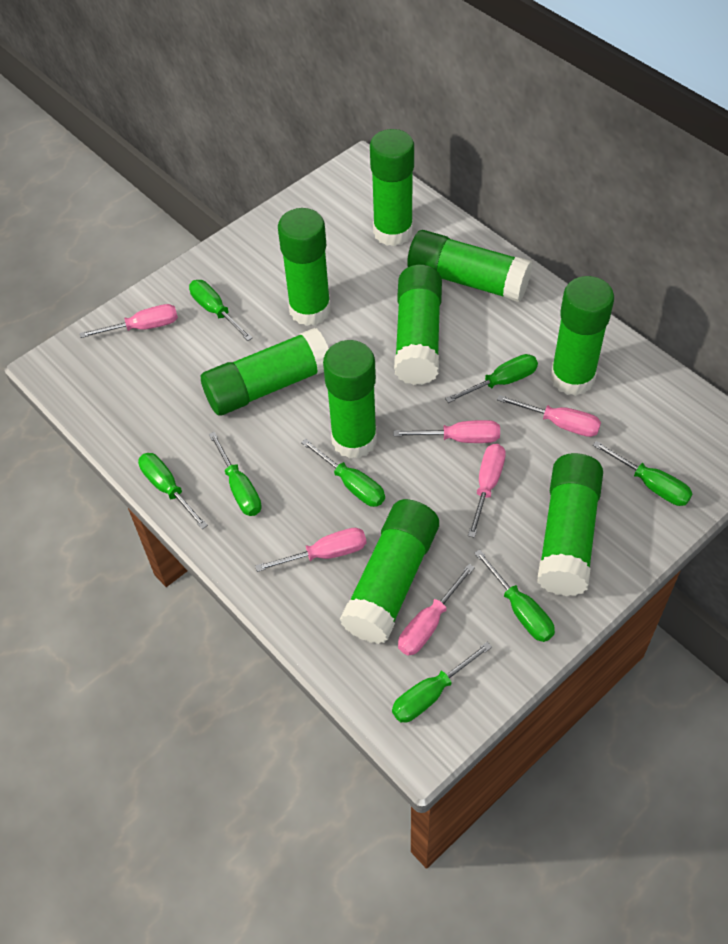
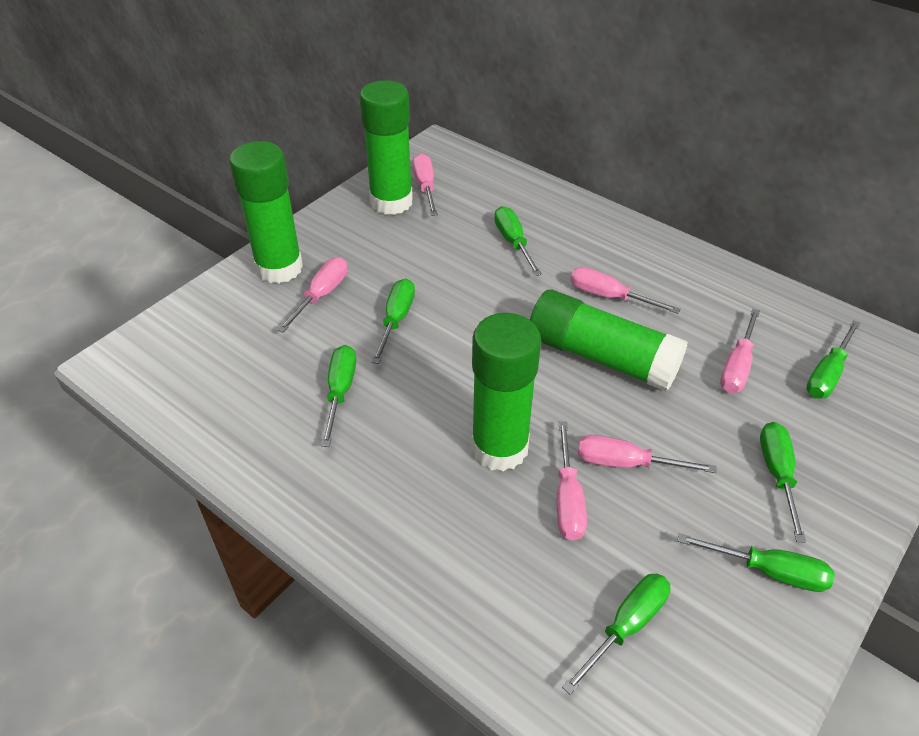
green glue stick: [201,328,329,416] [278,208,331,326] [323,340,377,459] [340,499,439,644] [370,129,414,246] [394,265,442,385] [407,230,532,302] [537,453,603,596] [550,276,614,396] = 9 -> [229,141,303,283] [359,80,413,215] [471,313,541,471] [530,290,688,391] = 4
green screwdriver: [138,453,208,529] [189,280,253,341] [209,432,262,516] [301,439,385,507] [392,642,492,723] [445,354,538,403] [474,549,555,642] [593,441,692,506] = 8 -> [321,345,356,447] [371,278,415,364] [494,206,542,276] [562,573,671,695] [677,533,835,592] [760,422,806,543] [806,320,861,399] = 7

